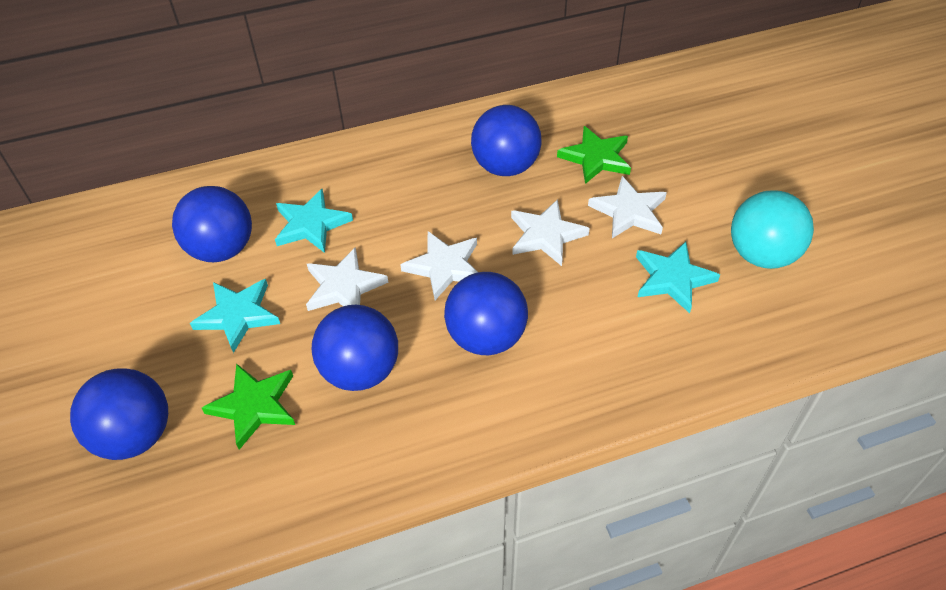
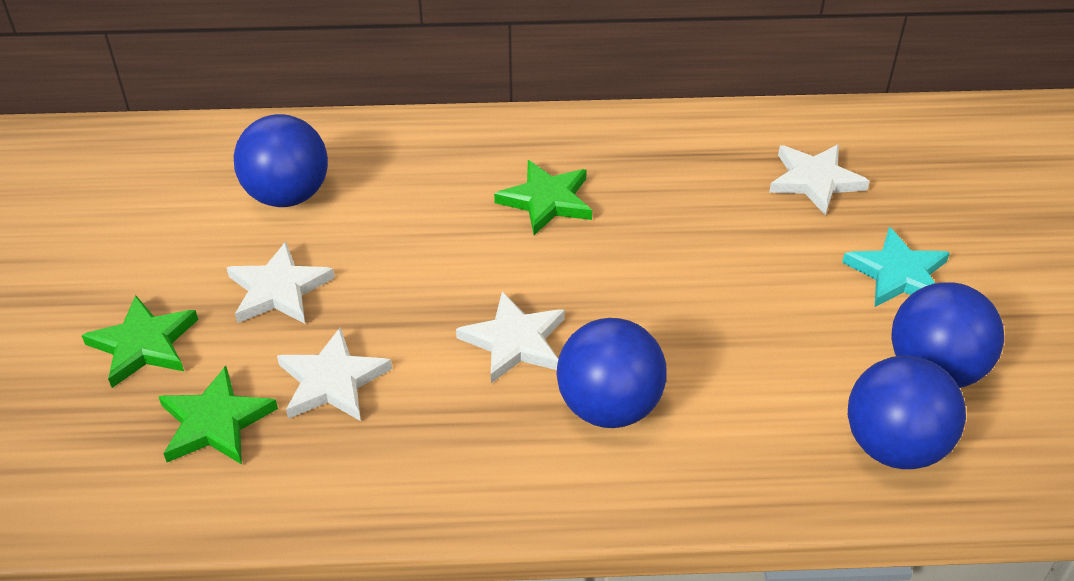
blue ball: [70,368,168,460] [172,186,252,262] [312,305,398,391] [444,272,528,355] [471,105,542,176] = 5 -> [233,114,328,207] [557,318,667,428] [848,356,966,469] [891,282,1004,388] = 4
green star: [202,363,295,450] [557,126,631,184] = 2 -> [81,295,198,388] [158,366,278,465] [494,160,592,235] = 3
turquoise ball: [731,190,814,269] = 1 -> none = 0
turquoise star: [190,279,280,353] [275,189,353,253] [636,242,720,313] = 3 -> [842,227,950,307] = 1

